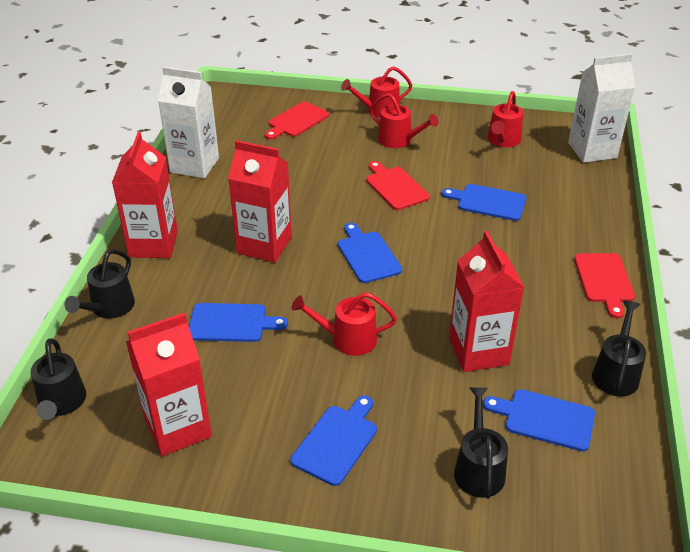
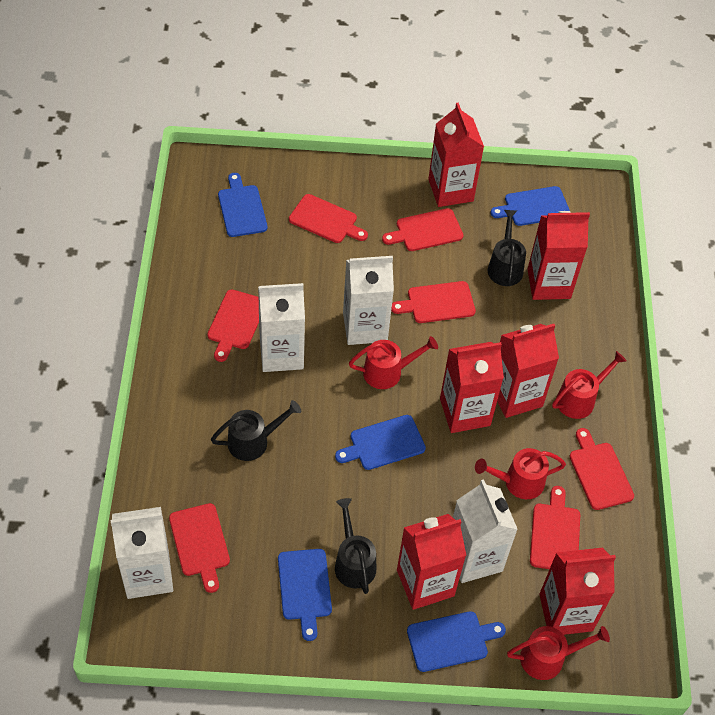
black watering can: [30,338,86,420] [64,249,135,319] [454,388,508,499] [592,300,646,397] = 4 -> [211,400,301,461] [335,498,376,594] [487,210,526,286] = 3
red carton: [112,132,178,258] [126,312,212,456] [228,140,292,263] [449,231,525,372] = 4 -> [397,514,467,610] [428,103,484,207] [440,342,504,433] [497,324,559,418] [528,211,590,300] [539,548,616,635] = 6
red cutting board: [265,101,329,140] [366,161,430,210] [574,253,635,318] = 3 -> [169,503,230,593] [207,289,259,362] [289,194,368,243] [382,208,464,251] [391,281,476,323] [530,486,580,569] [569,428,634,510] = 7
white carton: [158,67,219,178] [568,53,635,163] = 2 -> [111,507,173,599] [258,283,305,372] [343,256,394,345] [453,480,518,583] = 4

